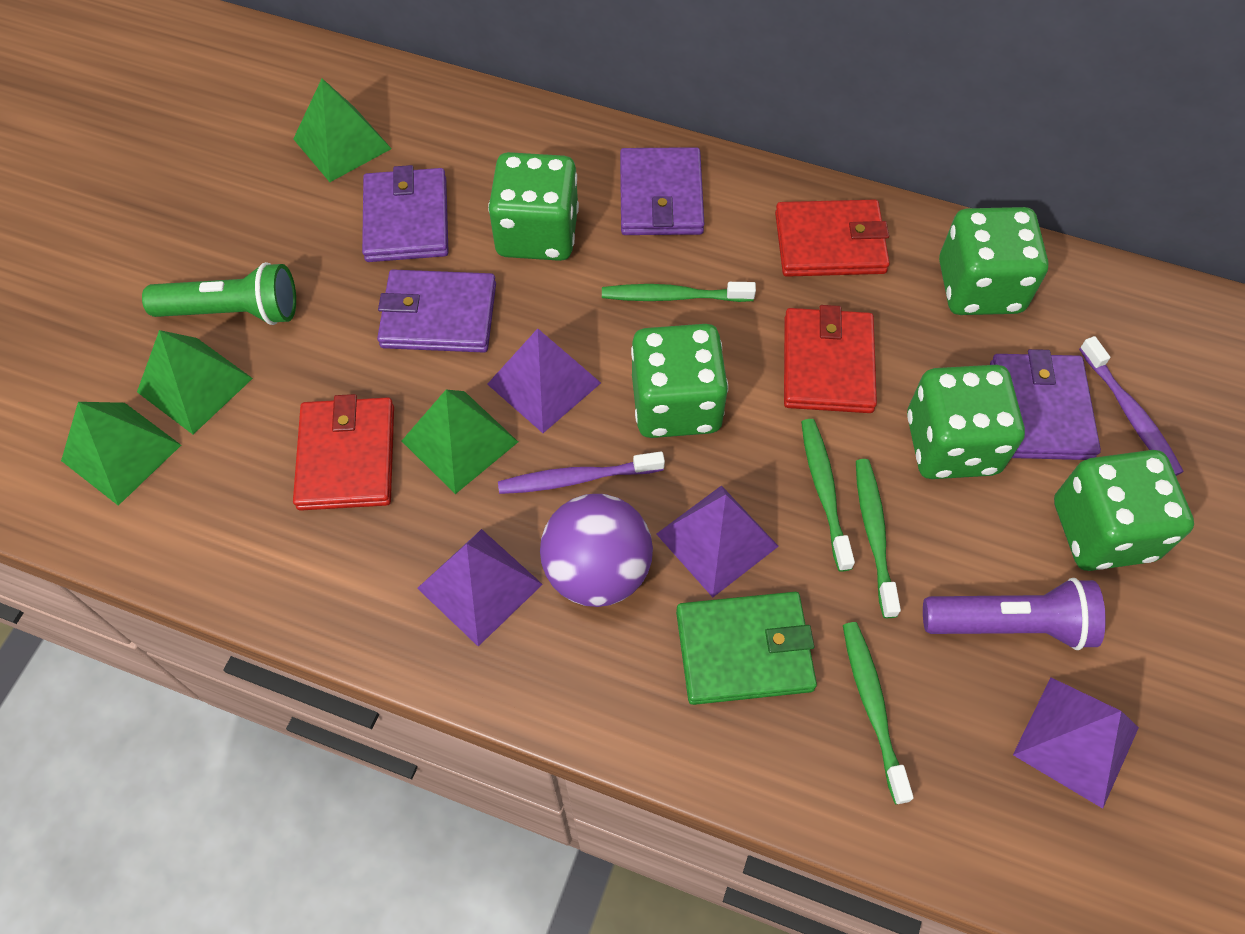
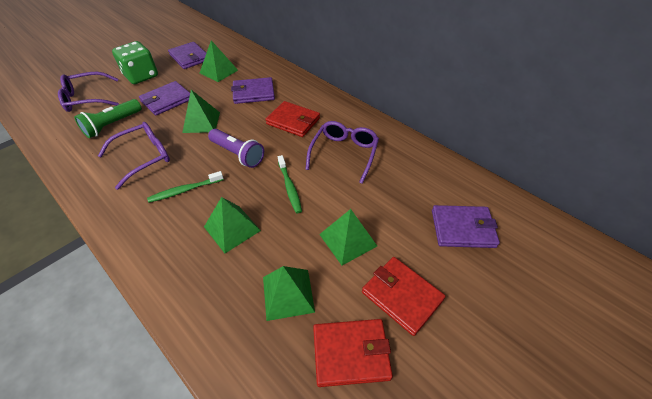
green dice: [488,152,579,261] [631,324,728,438] [907,365,1025,479] [939,207,1048,315] [1054,450,1194,571] = 5 -> [112,41,158,84] = 1
green pyramid: [61,402,181,506] [137,330,253,434] [293,79,392,182] [402,390,518,494] = 4 -> [182,90,220,133] [200,40,238,82] [204,197,261,253] [263,266,315,321] [319,209,377,265] = 5
green toothbrush: [602,282,756,302] [801,419,855,572] [843,622,914,804] [856,459,901,618] = 4 -> [147,171,224,203] [278,155,302,213] = 2
green wallet: [676,592,817,705] = 1 -> none = 0
purple ball: [540,494,653,607] = 1 -> none = 0
purple glasses: none = 0 -> [58,72,119,112] [98,122,170,190] [305,121,379,184] = 3
purple pyramid: [417,529,543,646] [487,328,601,433] [656,485,779,597] [1013,677,1139,809] = 4 -> none = 0
purple toothbrush: [498,452,665,494] [1079,336,1184,476] = 2 -> none = 0

